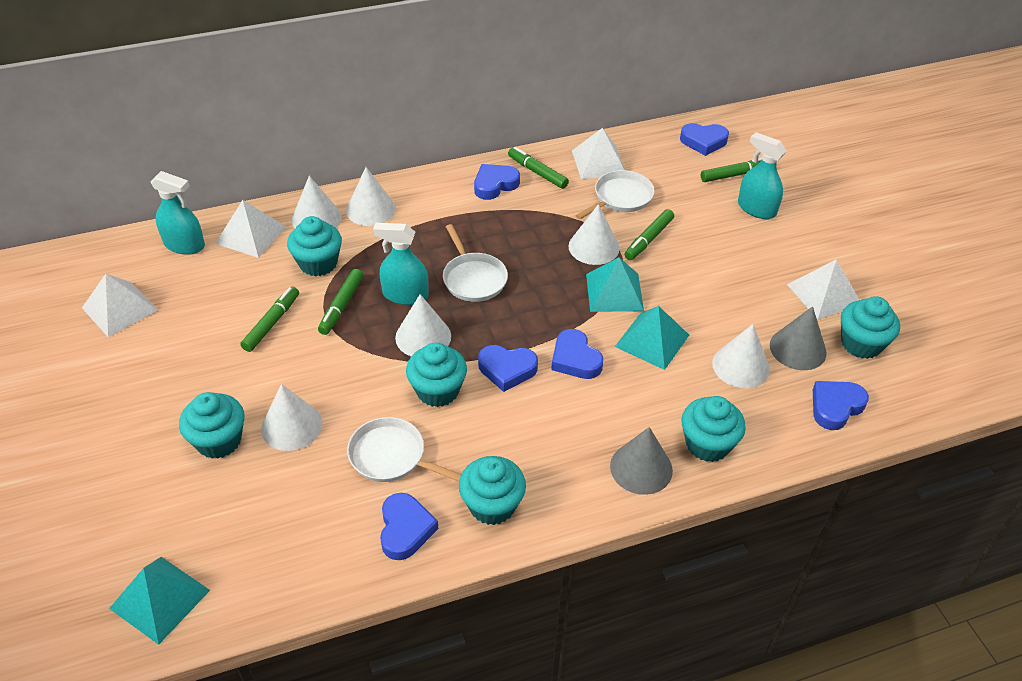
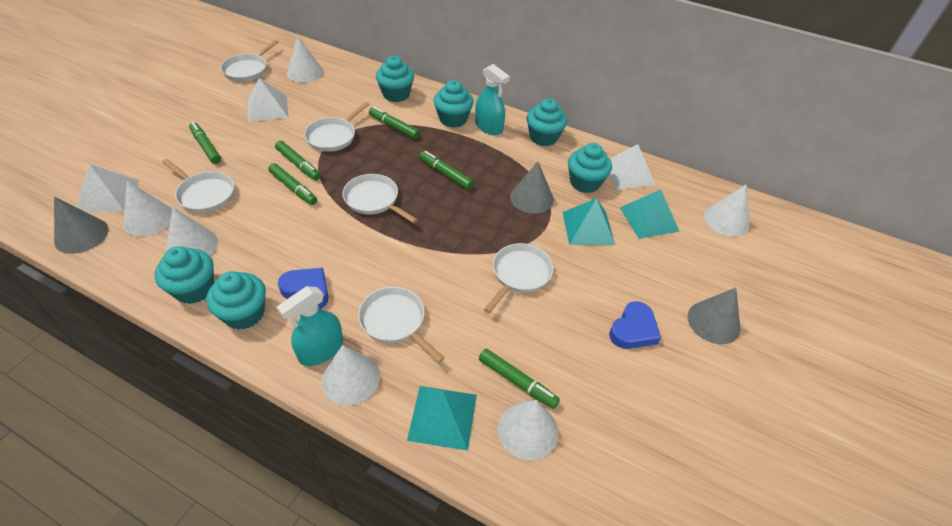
blue heart: [380,493,438,560] [474,164,520,200] [478,345,538,392] [551,329,603,379] [680,123,729,156] [813,381,869,430] = 6 -> [278,268,329,309] [609,301,661,349] = 2
green marker: [240,286,299,352] [318,269,363,335] [508,147,569,189] [624,209,674,260] [701,158,762,182] = 5 -> [189,122,221,164] [268,163,317,205] [275,141,321,180] [369,107,420,139] [419,151,474,190] [479,349,560,409] = 6
grey cone: [610,427,673,495] [770,306,827,370] = 2 -> [54,196,109,254] [510,161,554,214] [688,288,740,344] = 3
turquoise spray bottle: [150,171,205,255] [373,223,428,305] [738,132,787,219] = 3 -> [277,286,343,366] [475,64,510,135] = 2
white pan: [347,417,462,482] [443,224,508,302] [575,170,655,219] = 3 -> [162,159,234,213] [220,40,279,81] [304,102,369,152] [343,174,418,223] [358,287,444,363] [484,243,553,313] = 6
white pyramid: [82,274,158,337] [215,200,286,258] [572,128,625,179] [787,259,859,320] = 4 -> [77,164,139,212] [248,78,289,122] [609,144,655,190] = 3

